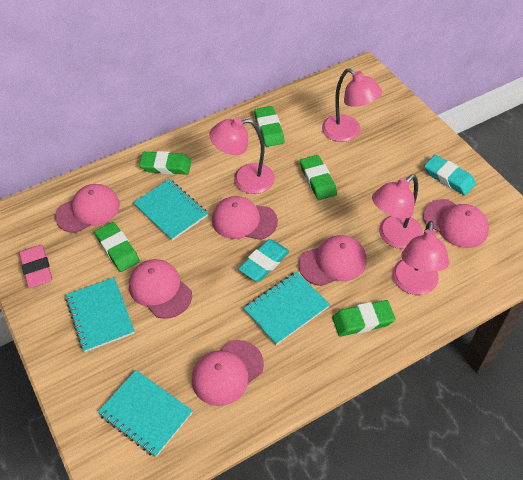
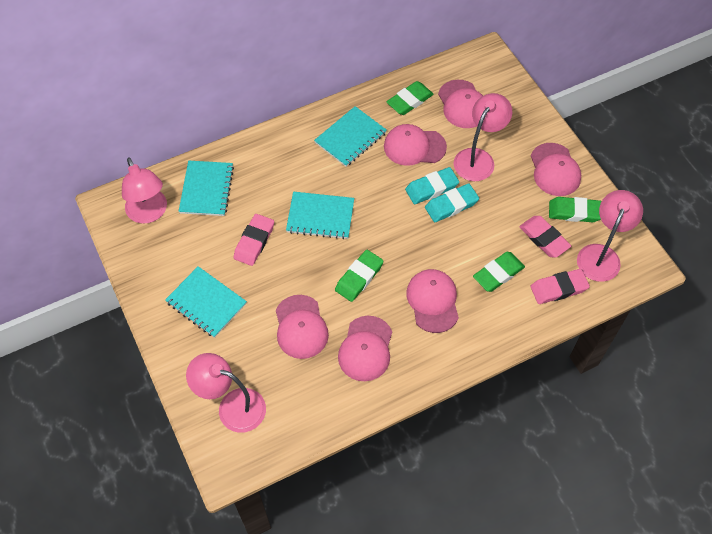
green eraser: [95,222,140,272] [139,151,191,175] [254,106,285,147] [300,155,337,200] [332,300,395,337] = 5 -> [335,250,384,302] [386,81,434,115] [473,252,525,292] [549,197,602,222] = 4
pink eraser: [19,245,52,288] = 1 -> [233,214,274,266] [519,216,571,258] [530,269,590,304] = 3

